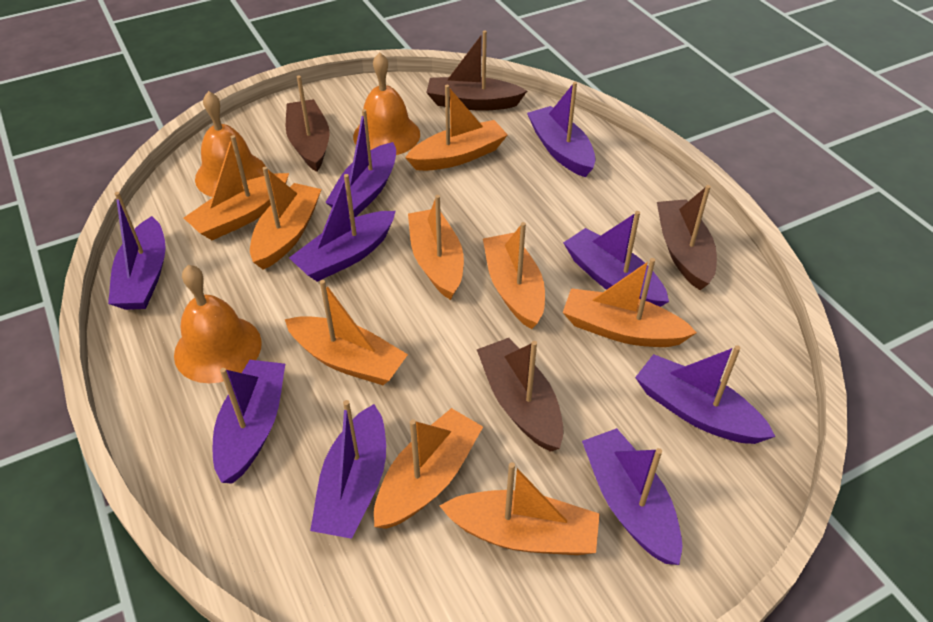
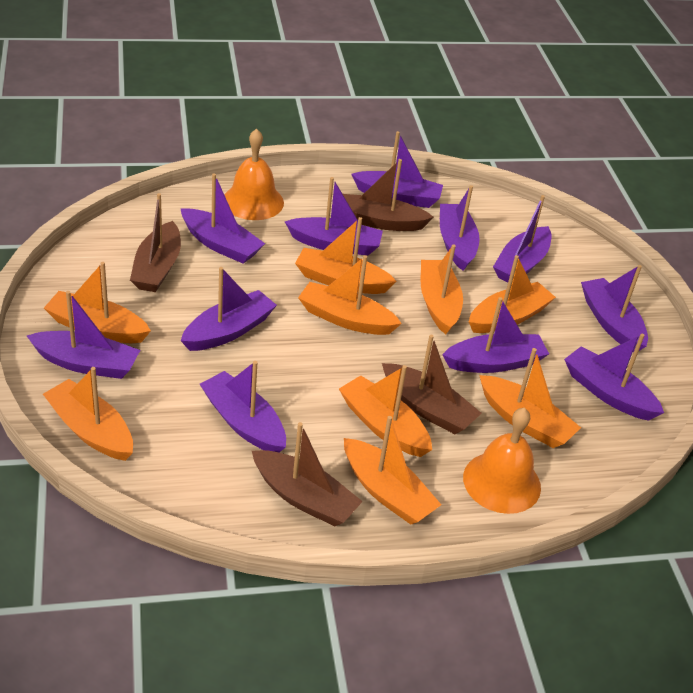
orange bell: [174,265,262,383] [195,91,266,197] [353,52,420,155] = 3 -> [225,128,284,220] [463,408,541,514] = 2
purple boat: [108,192,166,310] [213,360,285,484] [289,174,395,282] [310,400,386,539] [325,109,396,217] [527,82,596,177] [563,211,669,307] [582,428,682,565] [635,345,776,444] = 9 -> [27,291,140,379] [180,173,265,264] [181,267,277,351] [200,361,286,453] [285,177,383,256] [351,131,443,208] [440,185,480,271] [442,297,549,373] [493,195,552,282] [564,334,664,421] [581,265,648,352] = 11

